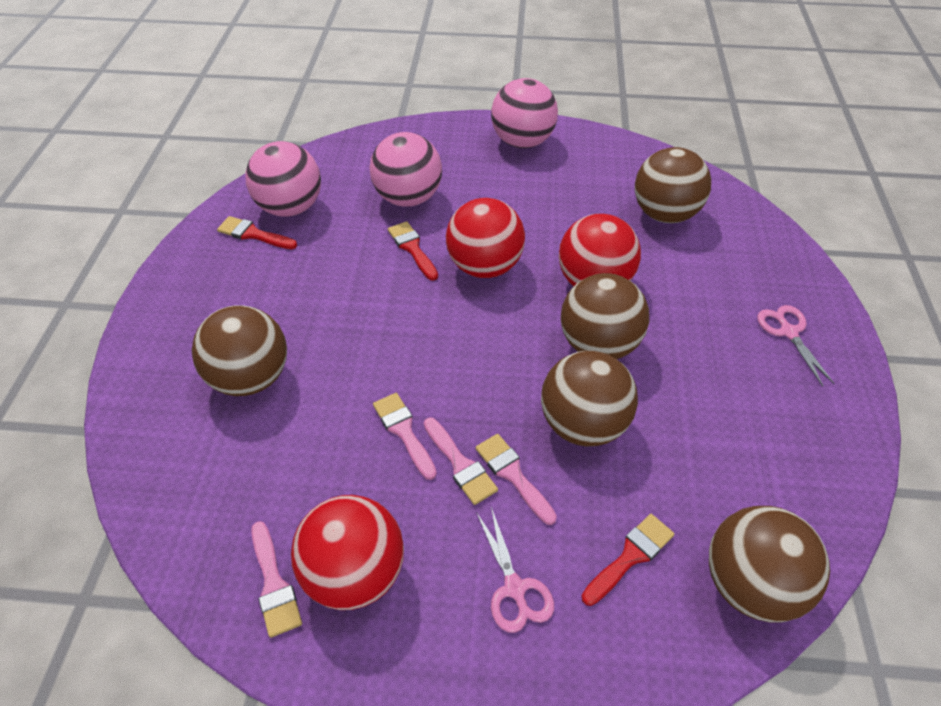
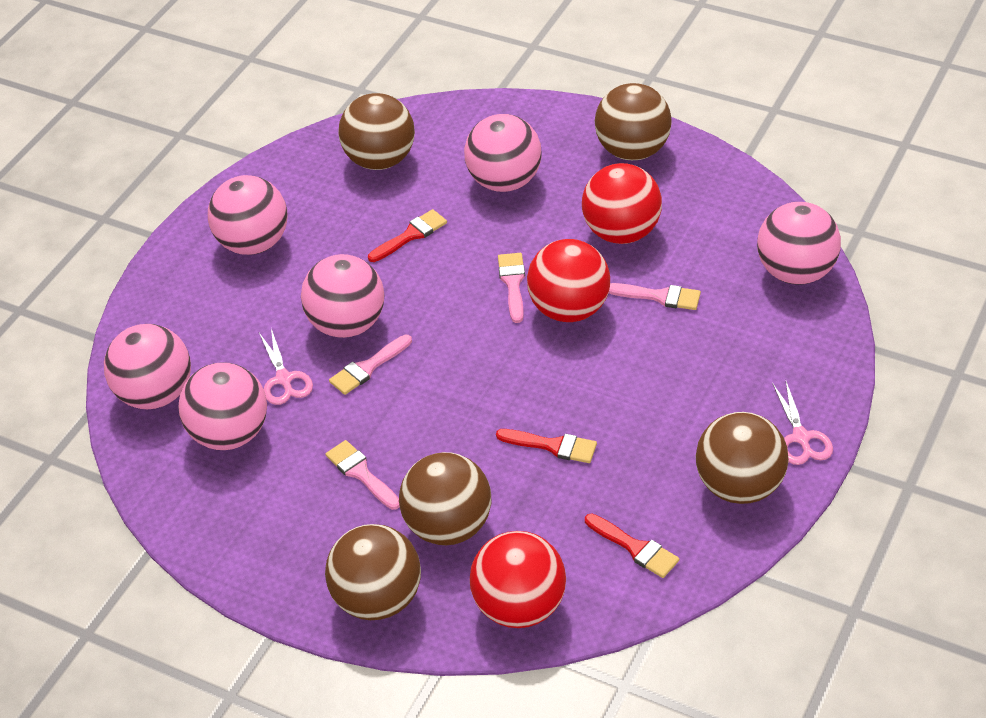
pink ball: [245,141,321,217] [369,132,442,207] [491,78,558,148] = 3 -> [104,324,191,409] [178,362,267,450] [208,175,288,255] [301,254,384,338] [464,114,542,192] [757,202,841,285] = 6

